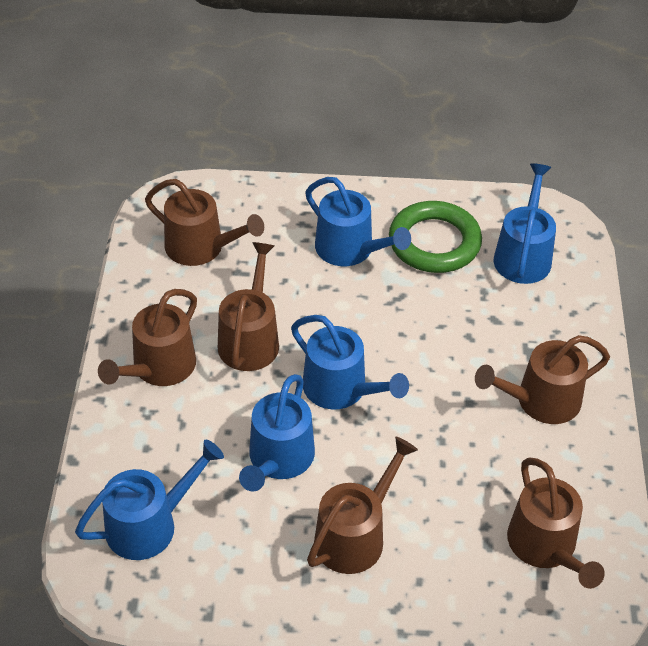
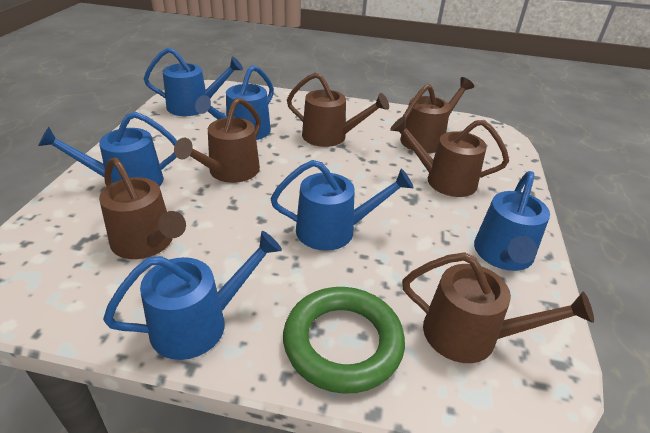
blue watering can: [75,440,224,560] [239,374,315,492] [291,315,409,409] [305,177,411,266] [494,163,556,284] = 5 -> [38,112,177,187] [103,231,282,360] [144,48,243,116] [195,65,274,140] [271,160,414,251] [474,171,550,271] = 6

